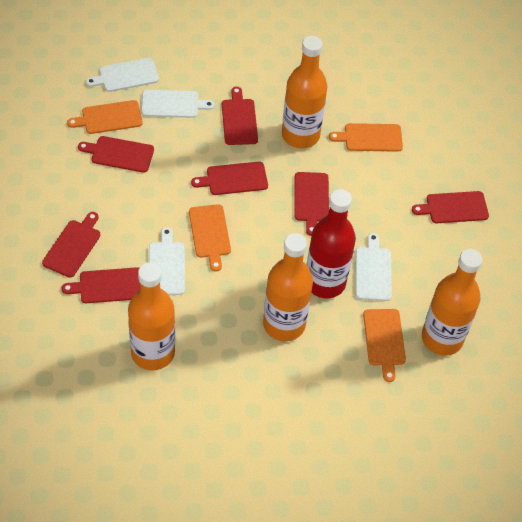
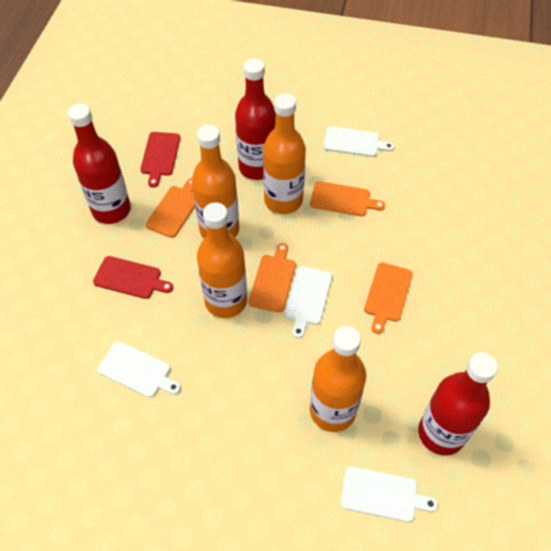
red bottle: [307,189,356,298] = 1 -> [68,103,131,224] [235,58,276,180] [418,352,498,456] = 3
red cutting board: [42,212,100,278] [62,267,140,303] [78,136,154,173] [191,162,268,195] [222,87,258,145] [294,172,329,236] [412,191,489,223] = 7 -> [93,256,173,299] [140,132,180,188] = 2

